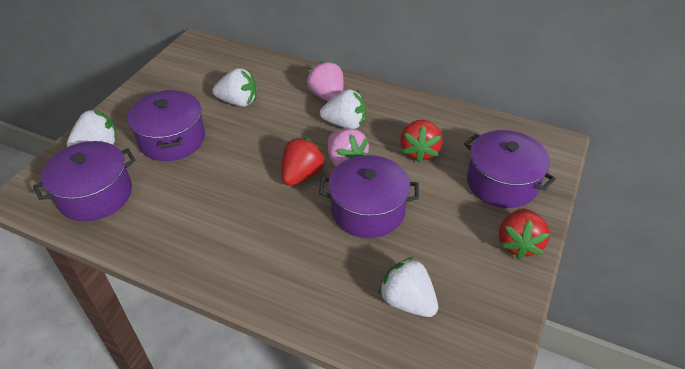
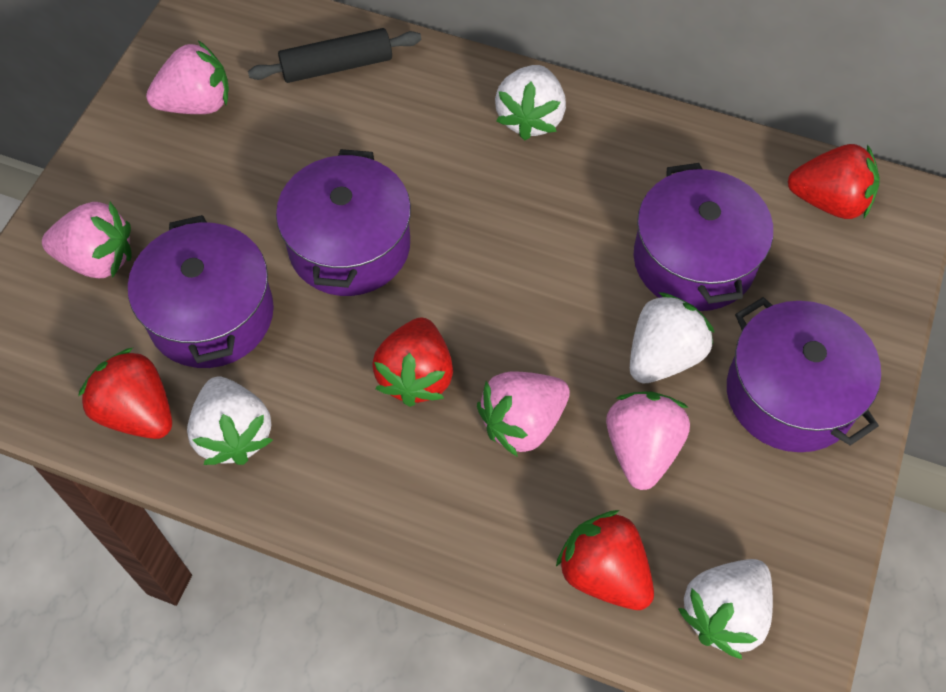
black rolling pin: none = 0 -> [248,28,421,83] = 1
pink strawberry: [307,61,344,101] [328,129,370,167] = 2 -> [42,202,131,278] [146,41,229,114] [477,372,570,457] [606,392,690,490] = 4
red strawberry: [282,137,326,186] [400,120,443,163] [499,209,550,259] = 3 -> [78,348,172,439] [372,318,453,407] [556,510,654,610] [788,144,880,219] = 4

